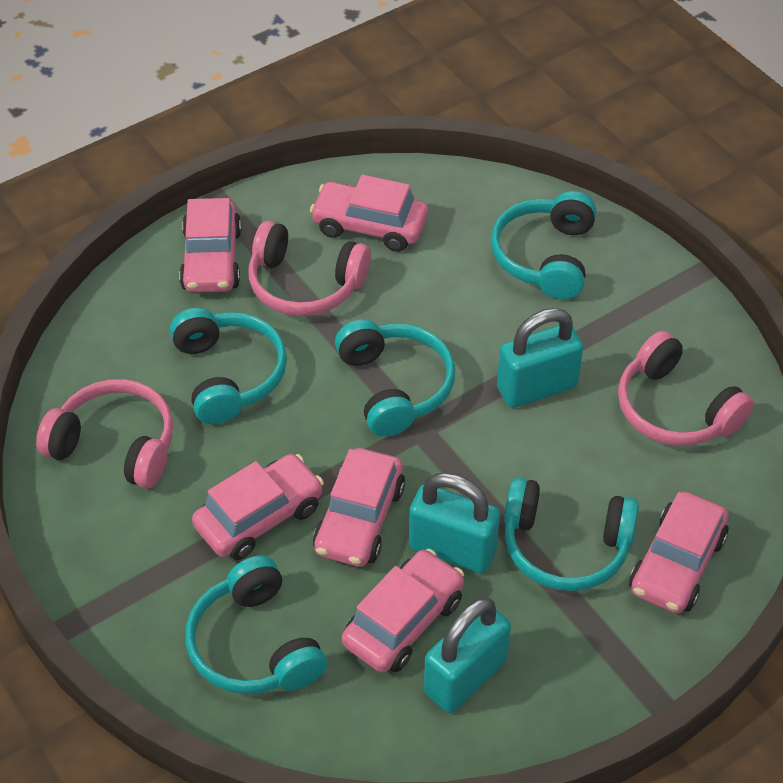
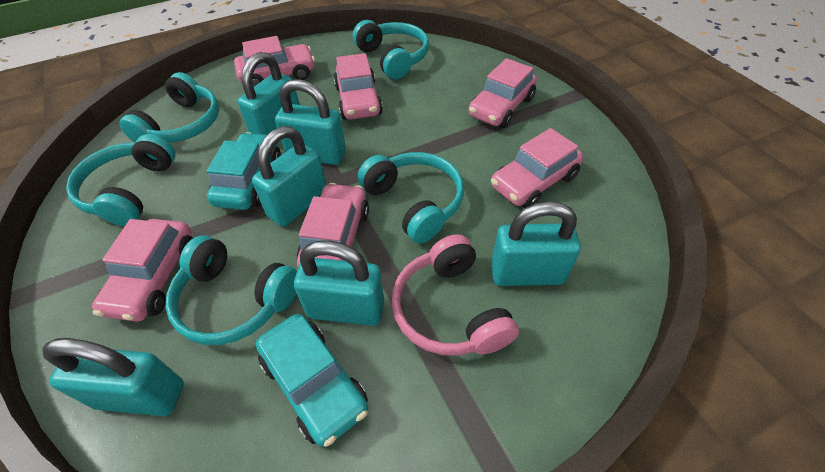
pink headphones: [36,379,173,489] [248,221,371,316] [618,331,754,446] = 3 -> [392,234,519,356] = 1
turquoise car: none = 0 -> [207,132,281,210] [256,314,368,447] = 2
turquoise padlock: [409,473,500,573] [424,598,511,713] [497,308,583,408] = 3 -> [42,338,184,416] [238,52,300,135] [252,126,326,227] [275,79,346,165] [294,240,384,326] [491,201,581,286] = 6

